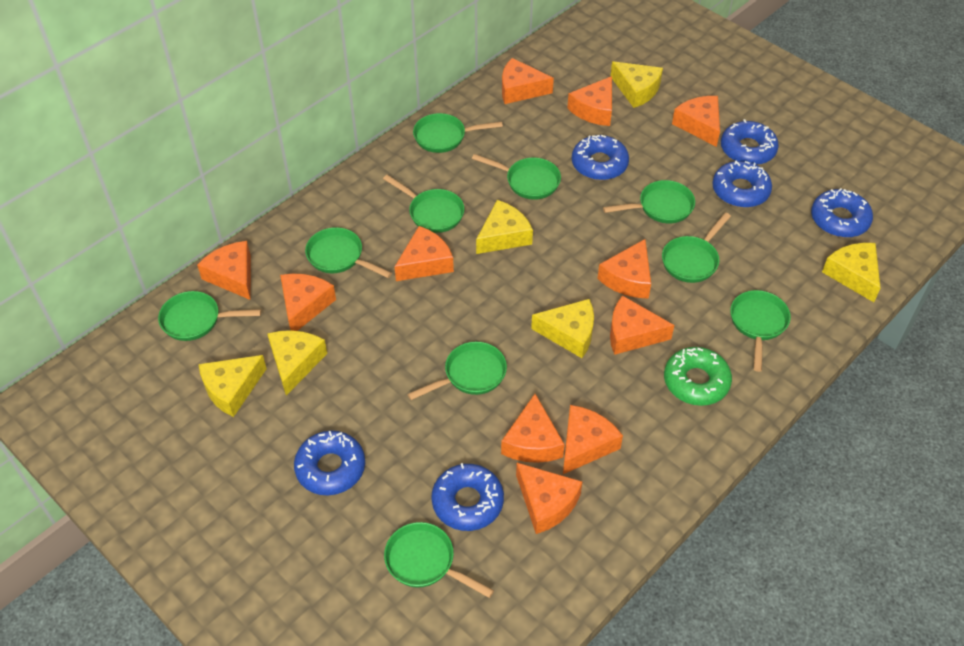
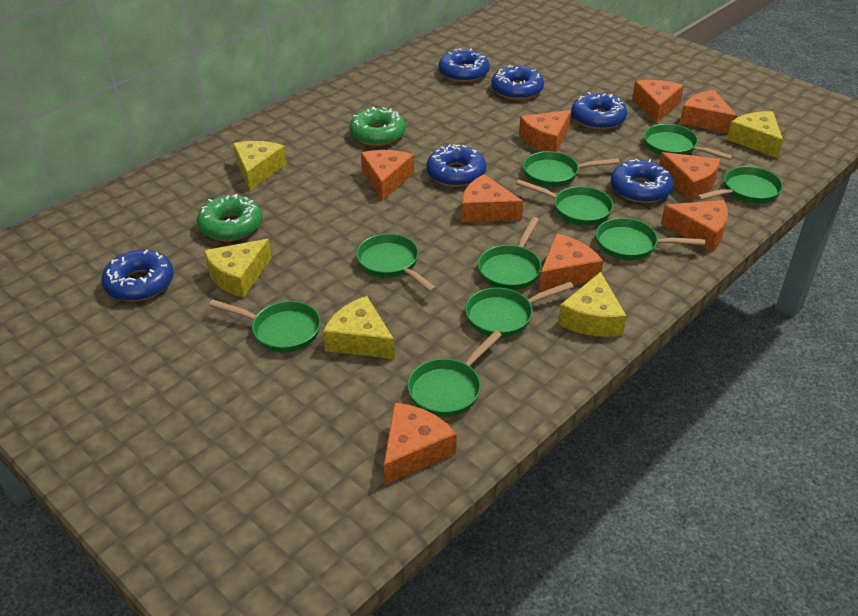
green donut: [664,347,732,406] = 1 -> [197,194,262,241] [349,107,406,146] = 2
orange cheese: [197,241,251,300] [280,274,336,331] [395,226,454,281] [501,394,565,463] [502,58,554,104] [516,463,583,534] [563,405,623,474] [567,76,612,126] [597,239,651,299] [610,295,674,355] [672,96,720,147] = 11 -> [361,150,414,201] [384,403,457,485] [462,174,523,222] [519,110,571,152] [539,233,603,292] [632,80,684,123] [659,152,720,201] [661,200,728,252] [680,90,737,133] = 9
yellow cheese: [199,355,267,417] [267,330,327,395] [476,200,533,254] [531,299,594,358] [610,61,663,108] [822,243,881,302] = 6 -> [204,239,272,298] [233,141,287,190] [323,296,395,359] [558,272,626,337] [727,111,783,158] = 5

